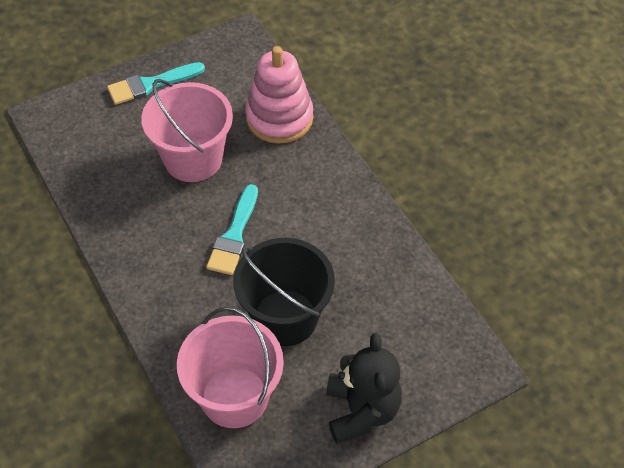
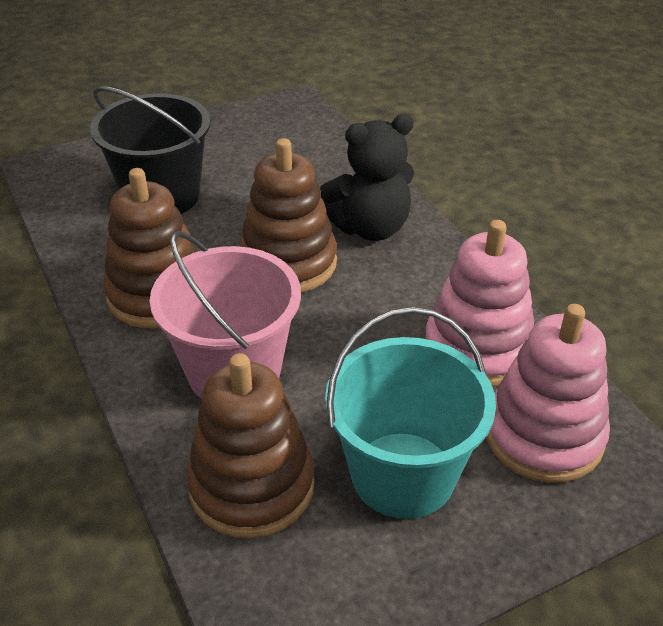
brown stacking toy: none = 0 -> [103,168,198,328] [186,353,315,538] [239,138,337,293] = 3
pink bucket: [141,79,233,182] [177,307,284,428] = 2 -> [150,231,301,399] = 1
pink stacking toy: [245,46,313,144] = 1 -> [425,220,534,387] [486,304,610,483] = 2
turquoise brush: [107,62,205,105] [206,184,258,275] = 2 -> none = 0
turquoise bucket: none = 0 -> [325,307,496,519] = 1

